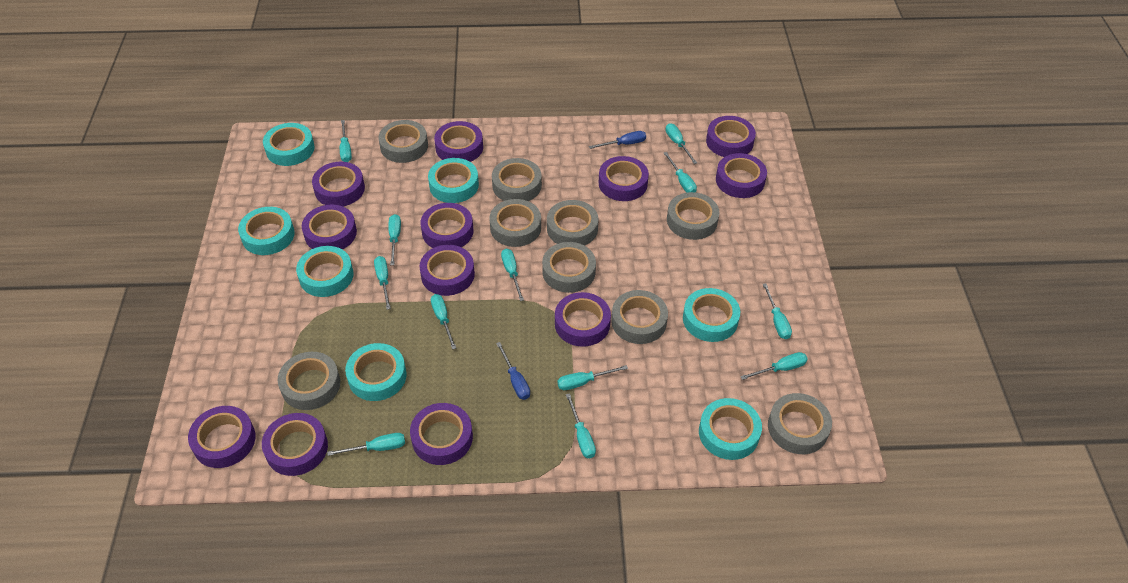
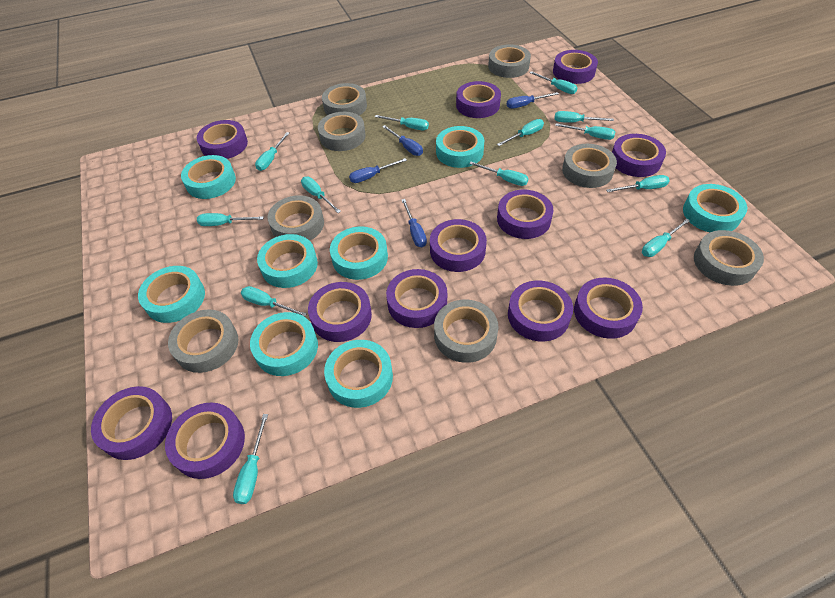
blue screwdriver: [496,342,530,400] [589,131,646,149] = 2 -> [349,158,407,183] [382,125,423,156] [402,199,427,248] [507,92,559,109] = 4
grey tape: [278,352,340,410] [378,120,428,163] [489,199,541,247] [492,158,542,201] [542,242,596,293] [547,200,599,246] [611,290,668,344] [667,192,719,240] [768,393,832,454] = 9 -> [168,309,239,373] [268,195,324,241] [318,112,365,151] [322,83,367,116] [434,300,499,363] [488,44,531,78] [562,144,617,188] [694,230,764,286] = 8
turquoise screwdriver: [327,433,405,456] [340,120,352,162] [374,256,391,310] [388,214,401,265] [431,294,456,350] [501,249,524,301] [557,365,628,390] [566,393,596,458] [664,152,697,193] [666,123,697,164] [741,352,808,380] [763,283,792,339] = 12 -> [197,213,264,226] [233,414,268,504] [241,286,306,317] [255,132,289,171] [301,177,341,213] [375,115,429,130] [469,162,529,186] [497,119,544,146] [530,71,577,94] [554,111,614,123] [555,123,615,140] [606,175,670,192] [642,219,690,257] = 13
turquoise tape: [238,207,295,255] [263,123,315,166] [296,246,353,297] [345,343,407,401] [428,158,479,203] [683,288,740,342] [699,398,762,460] = 7 -> [138,266,205,323] [181,155,236,199] [250,312,318,376] [257,234,318,288] [324,340,393,408] [330,227,388,280] [436,126,484,168] [683,184,747,232] = 8

